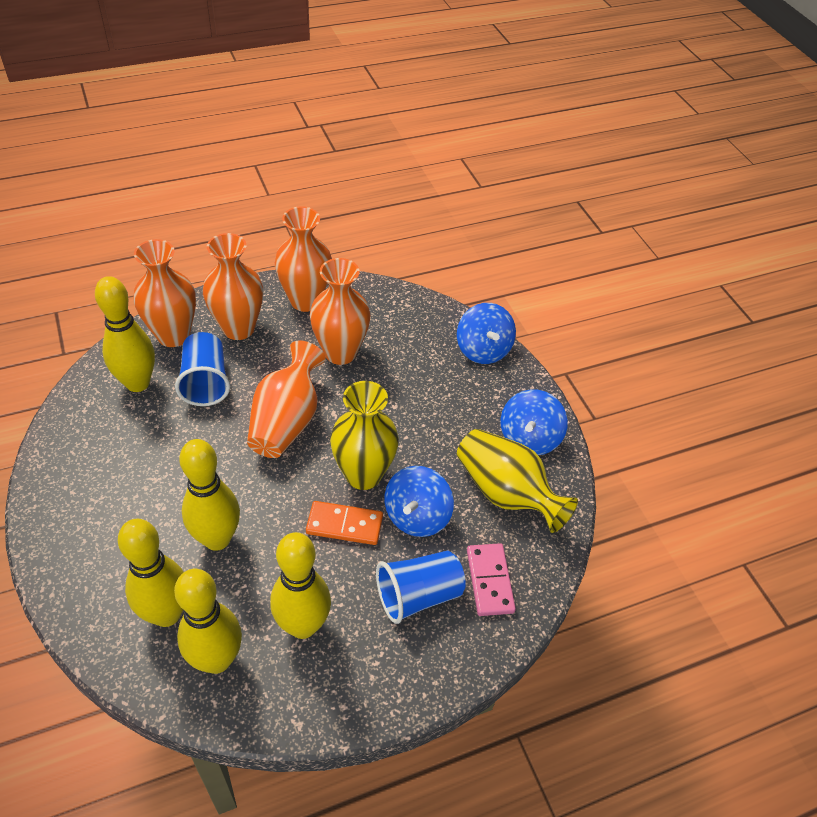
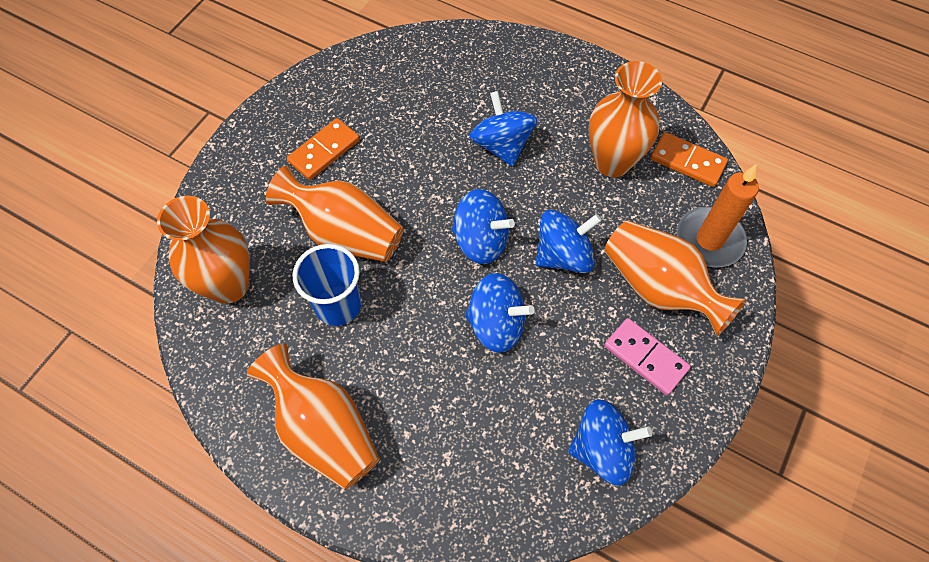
blue cup: [175,332,230,406] [376,551,466,624] = 2 -> [293,244,361,326] = 1
blue spinning top: [384,466,454,537] [457,303,516,364] [501,389,568,455] = 3 -> [452,189,515,264] [465,273,534,353] [469,91,537,167] [536,210,602,273] [568,399,652,486] = 5
orange candle: none = 0 -> [677,165,759,268] = 1
orange domino: [306,501,383,545] = 1 -> [287,118,360,180] [651,132,728,187] = 2
yellow bowling pin: [95,276,155,392] [118,519,183,627] [174,569,242,674] [179,439,240,551] [270,532,331,639] = 5 -> none = 0
yellow vase: [330,381,399,490] [457,429,578,533] = 2 -> none = 0

